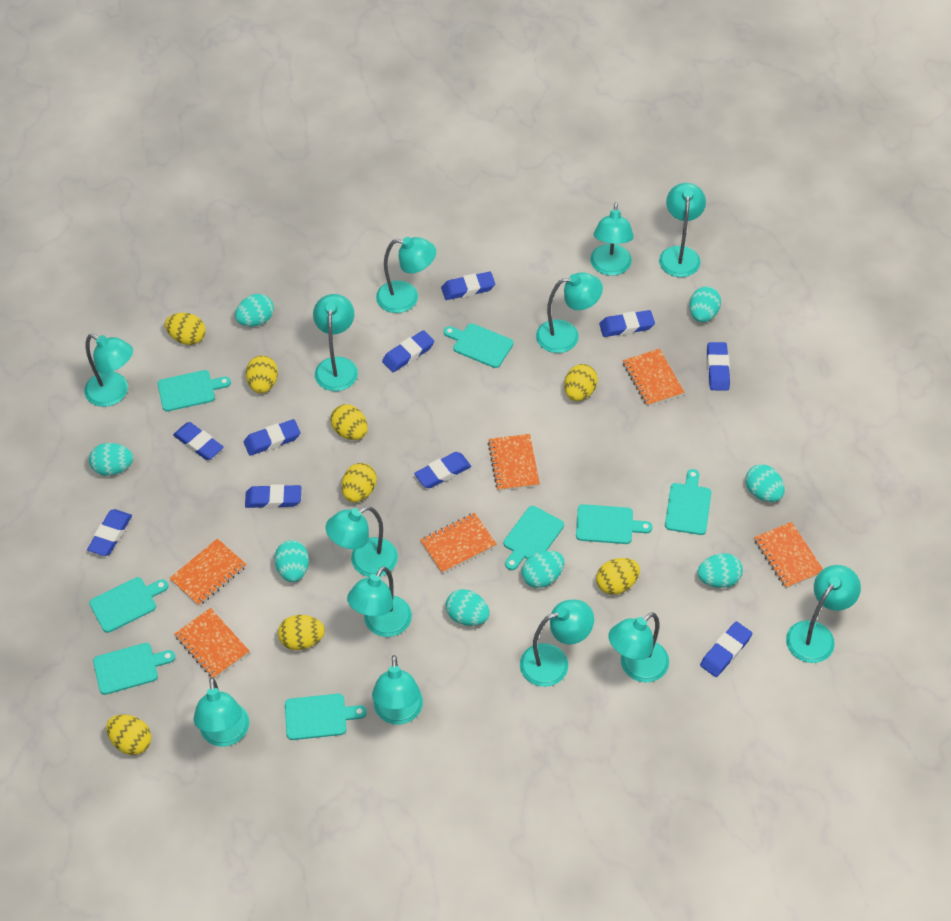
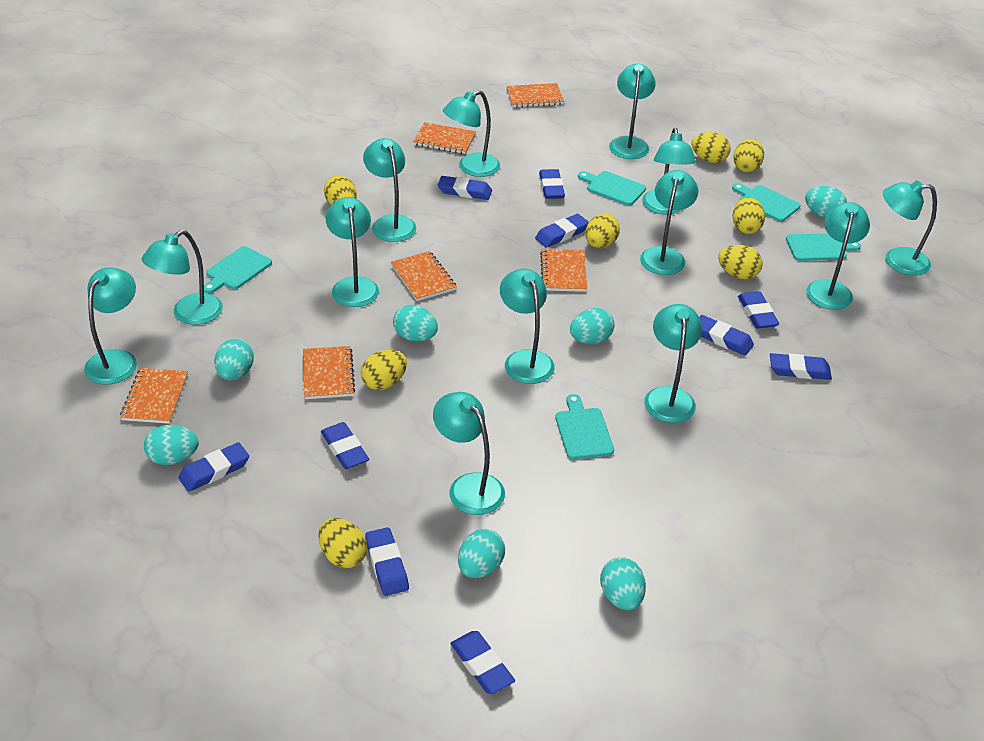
turquoise cutting board: [89,577,168,633] [93,643,175,695] [158,370,231,411] [285,694,367,740] [444,323,514,368] [503,506,564,570] [576,504,652,544] [665,469,711,535] = 8 -> [204,246,272,294] [555,394,614,459] [578,171,646,205] [732,183,800,222] [786,233,861,261] = 5
turquoise egg: [89,443,133,476] [235,294,274,327] [274,540,309,582] [446,589,490,626] [522,551,564,588] [689,286,721,322] [697,553,743,588] [746,464,785,502] = 8 -> [144,425,199,465] [214,339,254,381] [393,305,438,342] [458,529,505,578] [570,308,614,344] [600,557,646,610] [805,186,847,218] = 7

